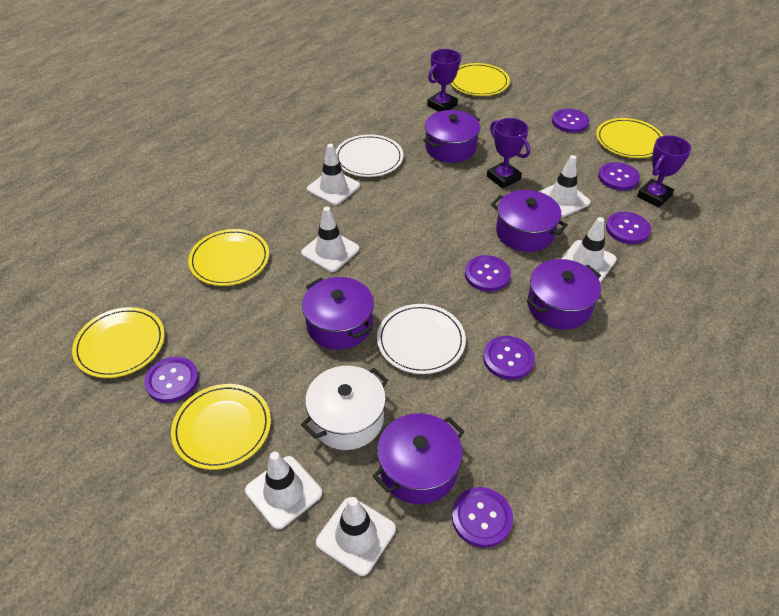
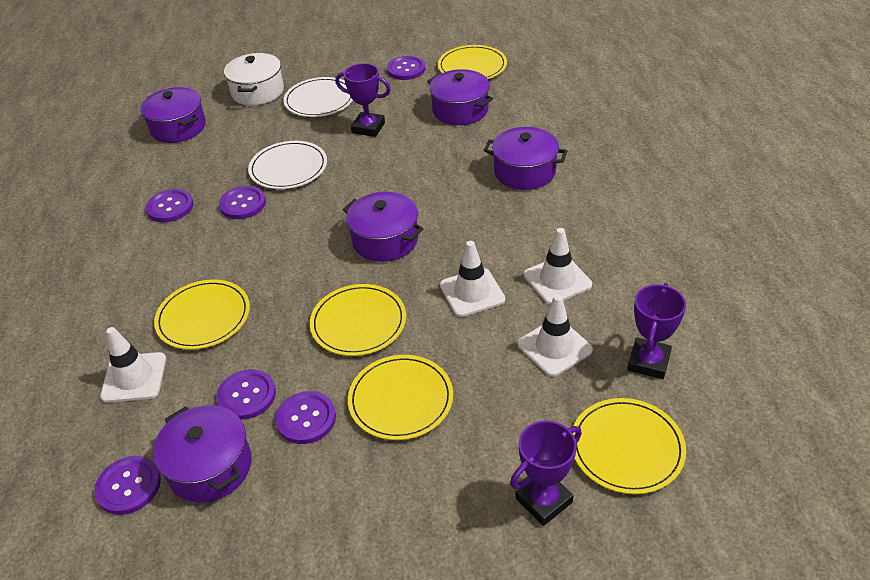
purple button: [144,357,199,403] [452,487,513,548] [465,255,511,292] [483,336,535,380] [552,109,589,133] [598,162,640,191] [606,212,651,244] = 7 -> [94,456,161,515] [146,189,194,222] [216,369,276,420] [219,186,266,219] [275,391,336,444] [387,56,425,80] = 6
white traffic cone: [245,452,322,530] [301,206,359,272] [307,144,360,205] [316,497,396,576] [538,155,591,217] [561,217,617,282] = 6 -> [100,327,166,403] [440,241,505,317] [518,295,593,377] [524,228,592,305] = 4

